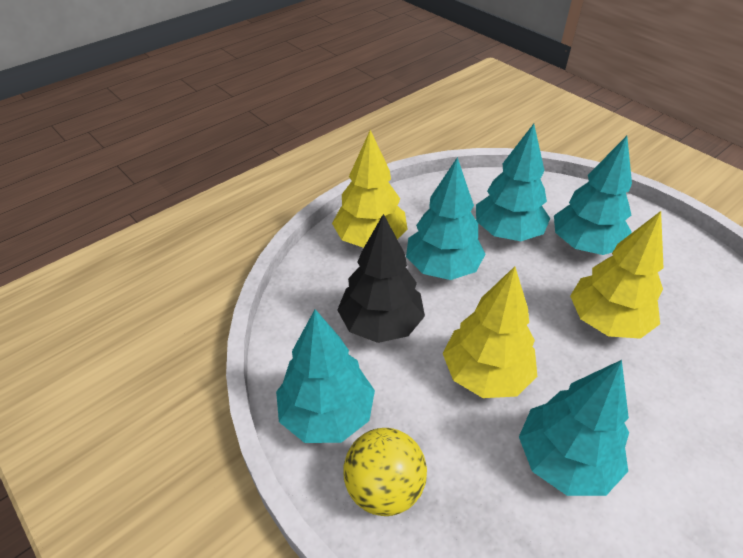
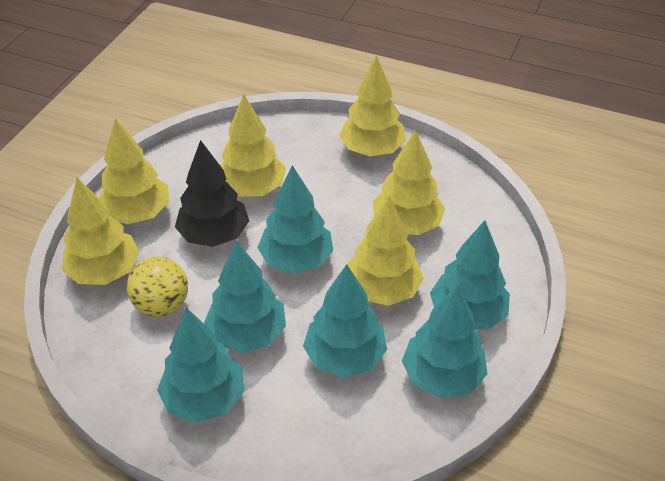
turquoise tree: [276,309,375,443] [406,157,486,280] [476,124,550,241] [519,360,629,496] [554,136,632,255] = 5 -> [157,307,245,423] [204,240,286,353] [257,165,333,274] [303,264,387,378] [402,284,487,398] [430,220,510,330] = 6
yellow tree: [332,130,408,248] [443,266,537,398] [570,211,664,339] = 3 -> [62,178,140,285] [99,119,169,224] [220,94,286,197] [339,55,406,157] [348,196,424,306] [373,129,445,235] = 6

